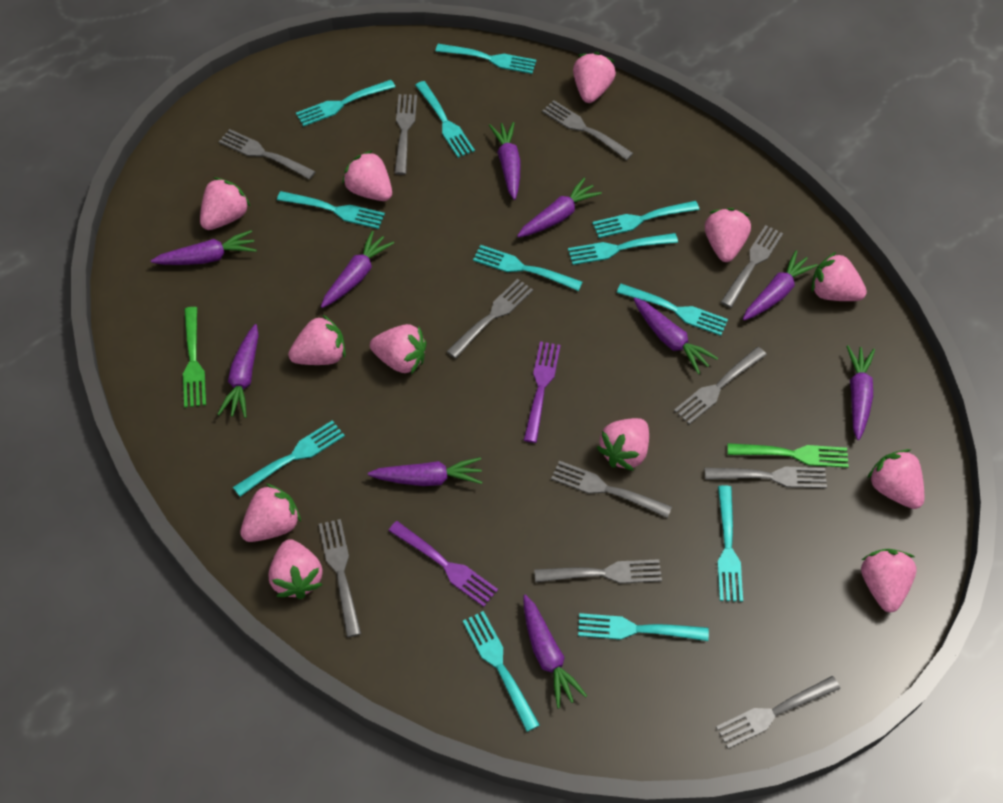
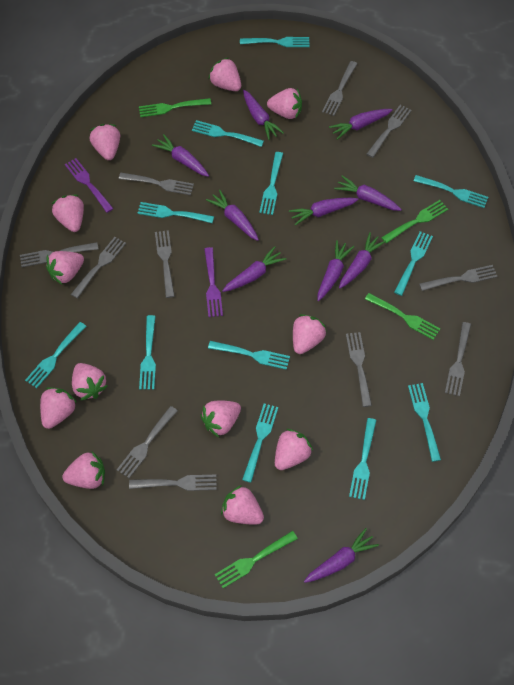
green fork: [183,307,206,408] [727,443,849,468] = 2 -> [139,98,211,117] [215,531,298,588] [365,293,440,340] [381,200,448,243] = 4

